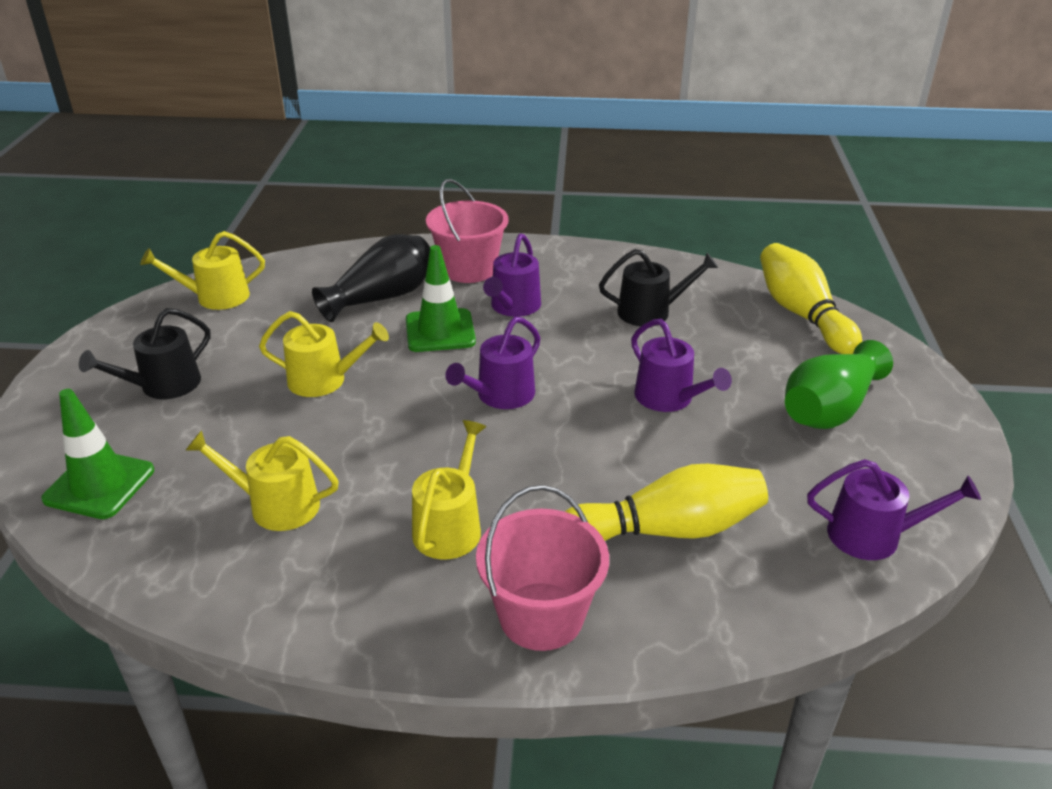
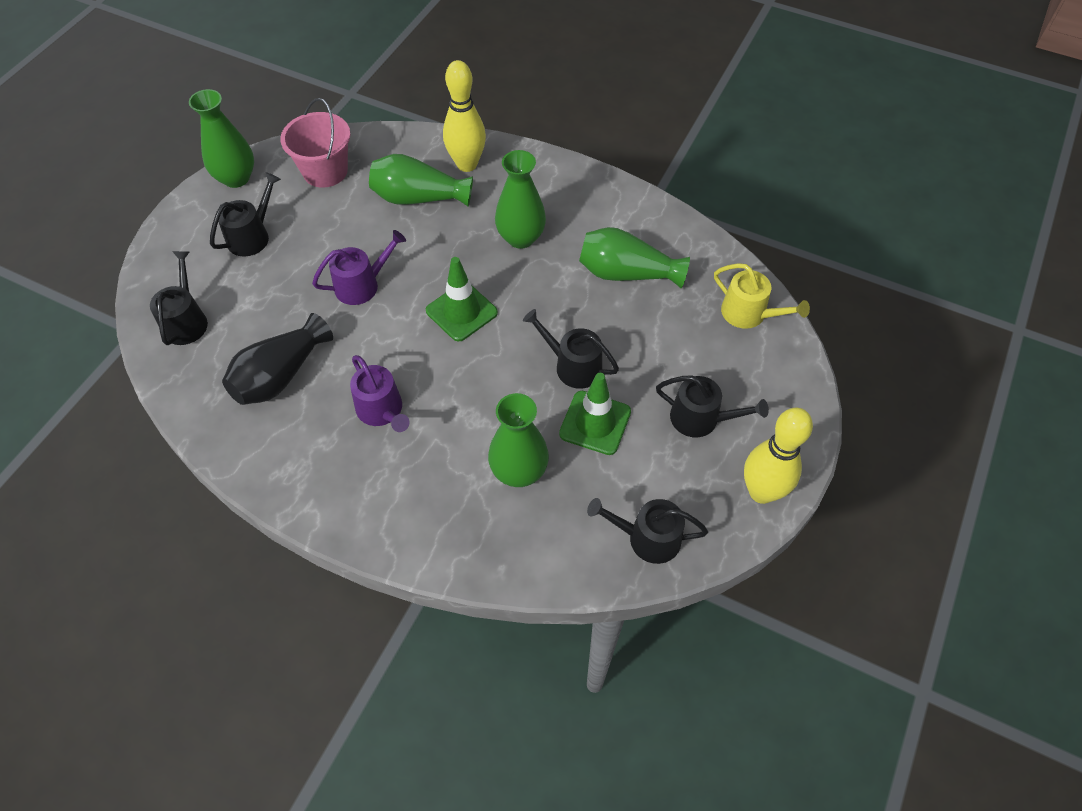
black watering can: [79,308,210,399] [599,249,718,326] = 2 -> [150,251,208,345] [210,172,281,256] [523,309,619,389] [587,498,708,564] [656,376,769,437] = 5
green vase: [785,340,893,429] = 1 -> [189,89,254,188] [369,154,473,207] [488,393,549,487] [495,150,546,249] [579,227,690,288] = 5
pink bucket: [426,179,509,283] [476,485,609,651] = 2 -> [280,98,350,188] = 1
purple watering can: [445,317,540,409] [483,233,541,317] [631,319,732,412] [807,459,981,560] = 4 -> [312,230,406,305] [350,355,410,432] = 2
yellow watering can: [140,231,265,310] [185,430,339,531] [259,311,389,397] [412,420,486,559] = 4 -> [714,263,810,329] = 1

